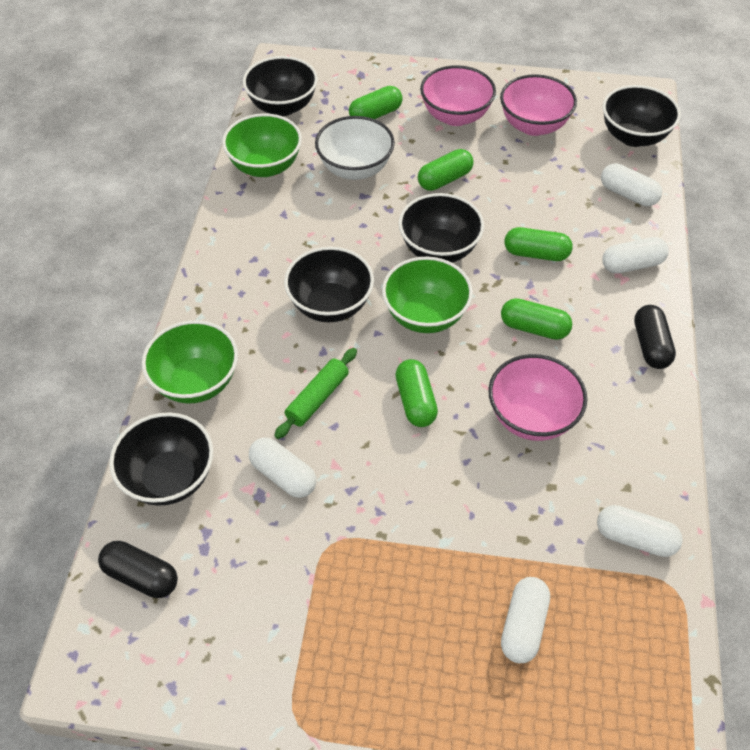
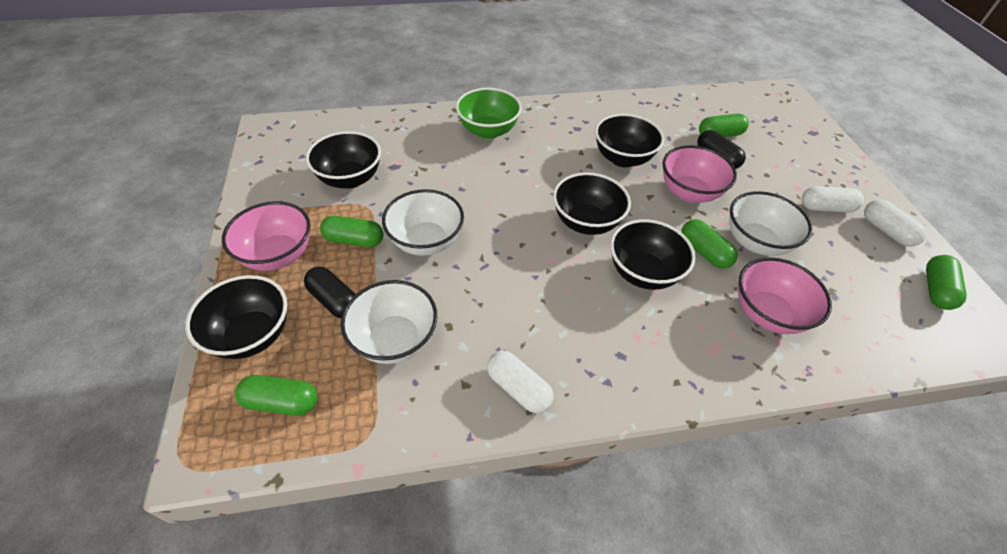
green bowl: [142,320,238,404] [222,113,302,177] [382,257,473,333] = 3 -> [456,88,522,139] = 1
green rolling pin: [274,348,357,439] = 1 -> none = 0
white bowl: [315,116,395,180] = 1 -> [341,280,437,364] [382,189,464,256] [729,191,812,256] = 3
white capsule: [249,437,317,498] [501,577,550,663] [597,505,683,557] [601,163,662,206] [602,237,669,274] = 5 -> [487,351,553,413] [802,186,864,213] [864,200,927,247] = 3

